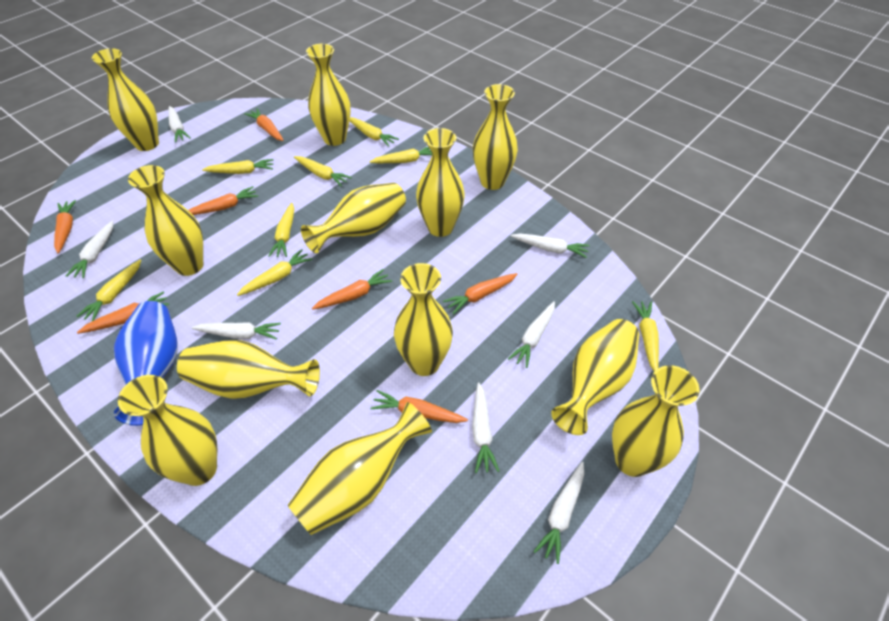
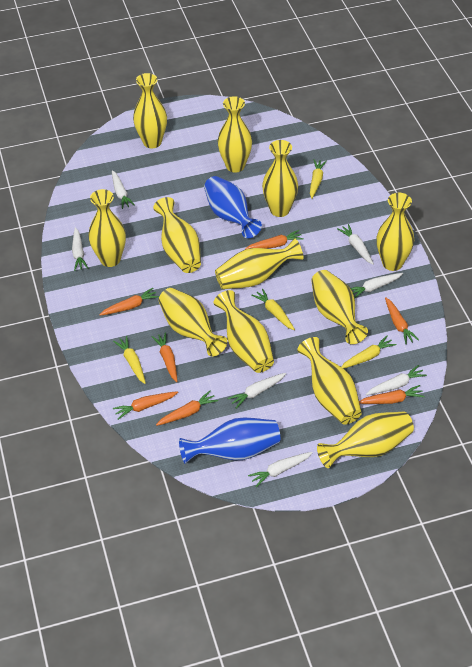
blue vase: [114,301,178,426] = 1 -> [179,418,280,464] [204,176,262,238] = 2
yellow carrot: [77,259,141,321] [202,159,274,174] [237,249,313,296] [268,203,294,257] [294,156,352,187] [350,117,399,147] [370,147,432,163] [632,301,659,372] = 8 -> [113,336,146,384] [251,289,295,330] [310,159,327,199] [341,335,397,369] = 4

